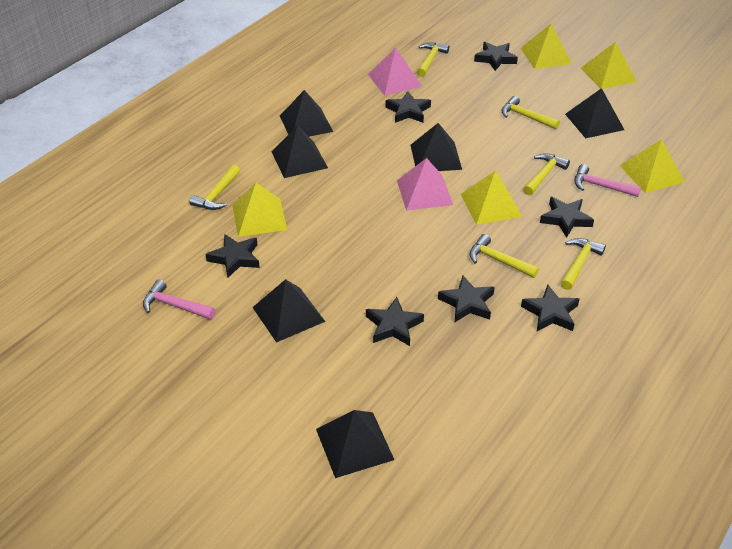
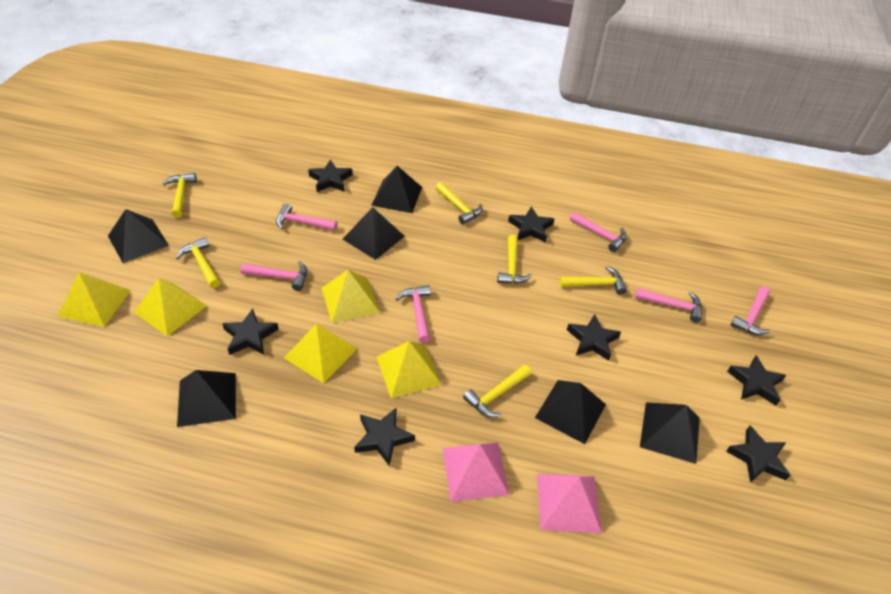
pink hammer: [143,279,215,320] [574,164,641,197] = 2 -> [241,261,307,291] [276,203,337,231] [396,285,431,343] [570,212,627,252] [635,288,702,323] [731,286,770,335] = 6

